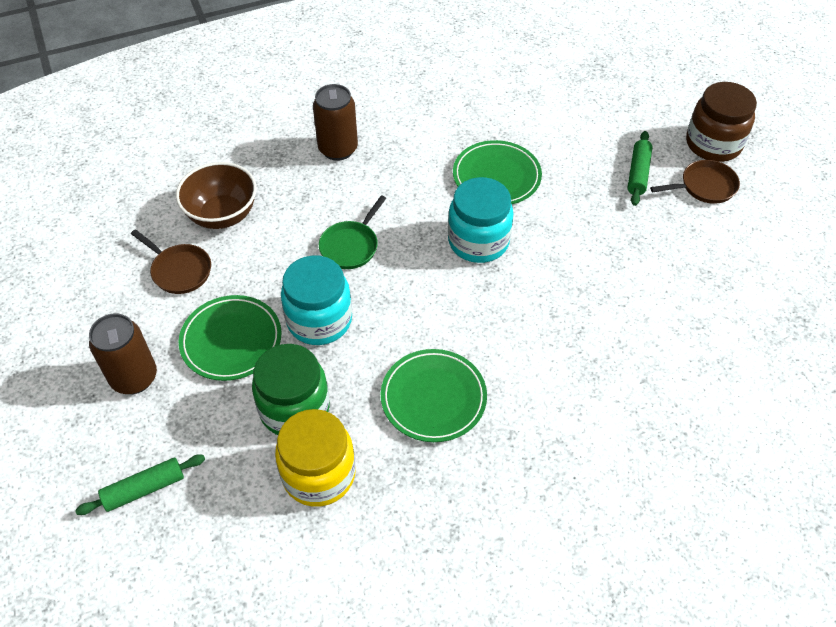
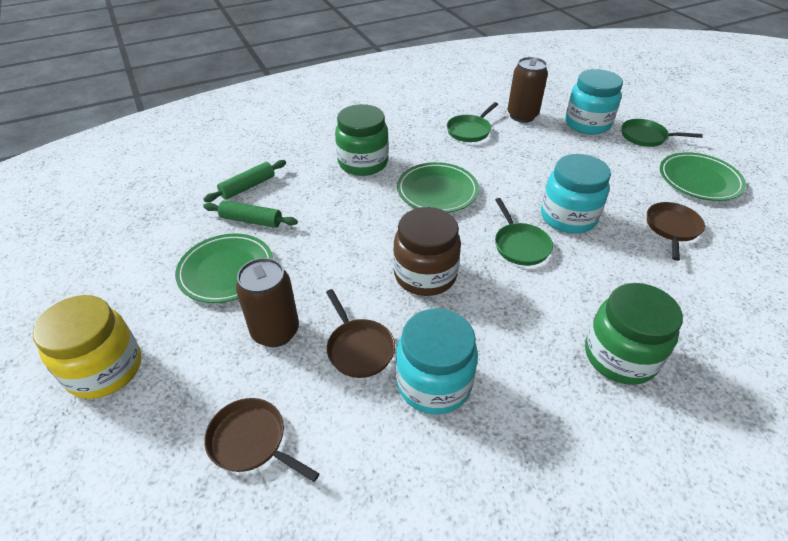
brown bowl: [176,162,257,229] = 1 -> none = 0
brown pan: [131,229,211,294] [650,160,740,204] = 2 -> [204,398,320,482] [326,289,395,378] [647,202,705,261] = 3
green jar: [252,344,329,435] = 1 -> [335,104,389,176] [585,283,683,385] = 2
green pan: [319,195,386,269] = 1 -> [447,102,498,142] [495,198,553,266] [621,119,703,147] = 3
turquoise jar: [281,255,352,345] [448,177,513,263] = 2 -> [396,308,478,414] [541,154,611,234] [565,69,623,135] = 3

